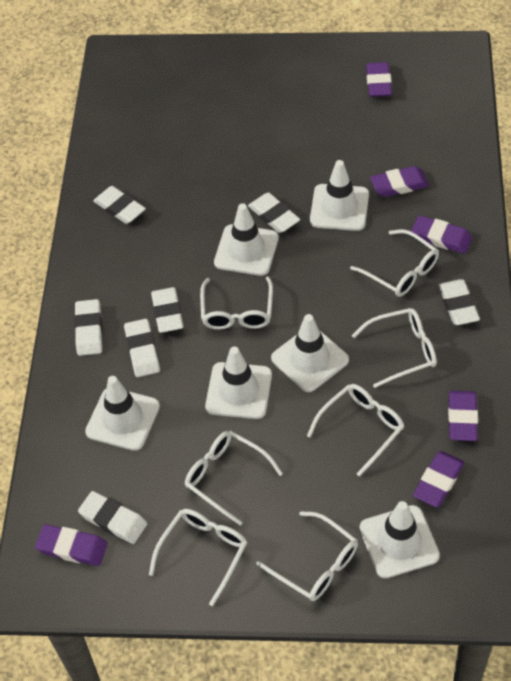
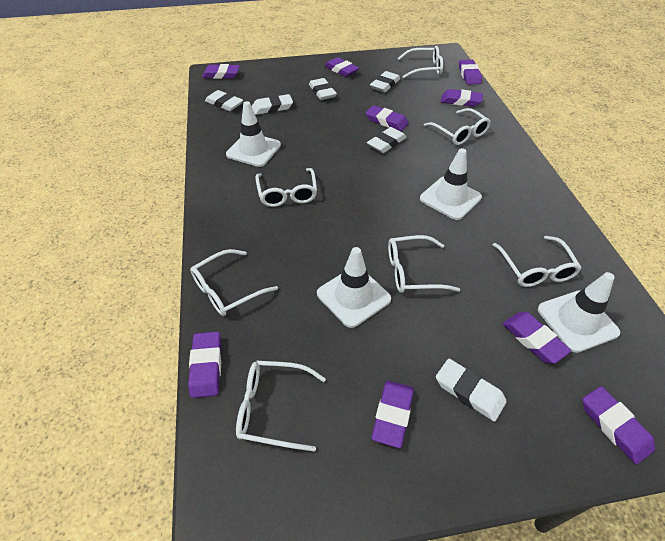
purple eraser: [35,524,107,566] [366,62,392,97] [370,166,429,197] [411,215,472,254] [413,451,464,507] [448,391,478,441] = 6 -> [188,332,221,398] [202,64,240,79] [325,57,359,77] [366,105,409,131] [371,381,414,448] [441,89,483,107] [459,59,482,84] [502,312,571,364] [583,386,655,465] = 9
white eraser: [74,299,103,356] [78,491,147,544] [93,186,146,224] [124,319,160,377] [151,287,184,333] [248,193,300,233] [438,279,480,325] = 7 -> [205,90,243,111] [252,94,293,115] [309,78,337,100] [367,127,407,153] [370,71,400,93] [436,359,507,422] = 6
white traffic cone: [85,376,160,451] [205,347,272,419] [214,203,279,276] [271,314,349,392] [310,160,369,231] [360,501,440,579] = 6 -> [226,101,281,167] [317,247,391,328] [420,148,482,220] [538,272,620,353] = 4

